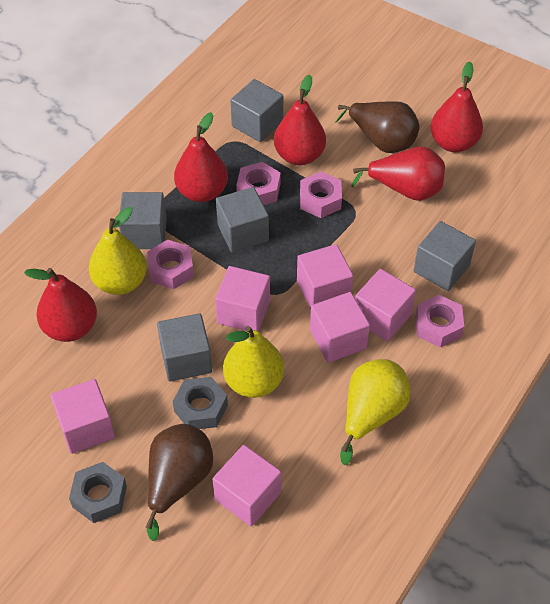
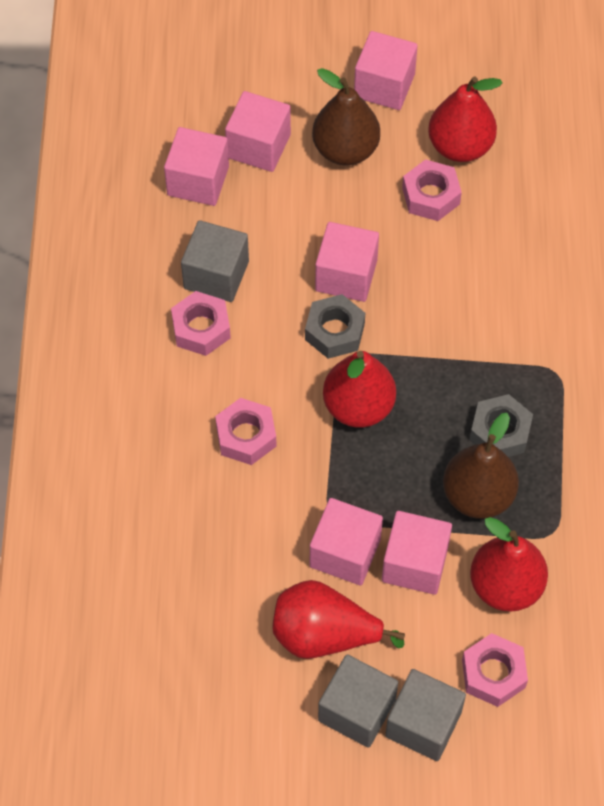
grey cube: [119,192,167,249] [157,313,212,382] [216,187,269,252] [230,79,283,142] [414,221,476,291] = 5 -> [181,220,249,302] [318,654,398,748] [385,669,466,761] = 3
red pear: [24,268,97,342] [174,112,228,202] [274,75,326,165] [351,147,445,201] [430,61,483,152] = 5 -> [272,580,405,659] [323,351,396,428] [428,76,503,162] [470,517,548,612] = 4
yellow pear: [89,207,147,295] [223,326,284,398] [340,359,410,465] = 3 -> none = 0

